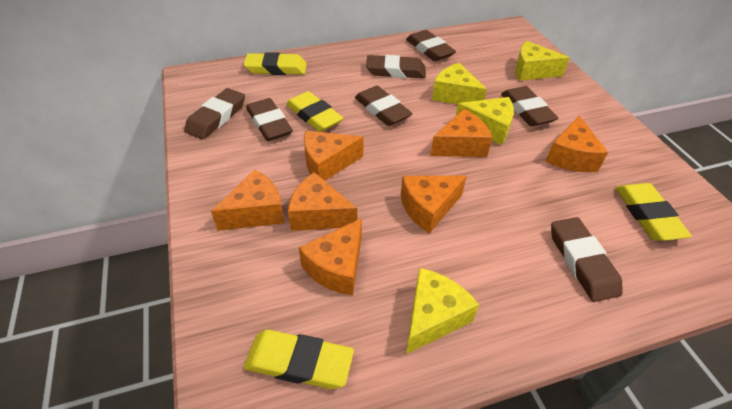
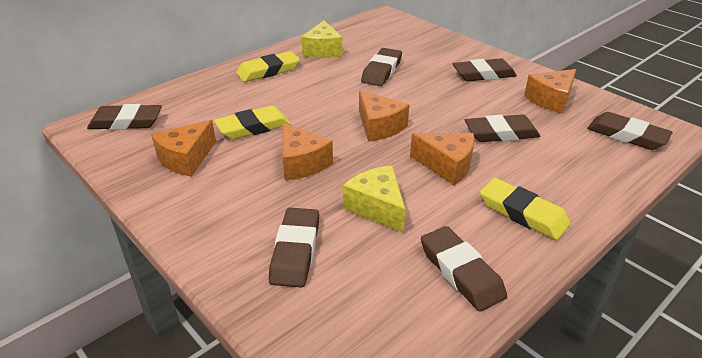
orange cheese: [211,169,285,231] [288,172,357,231] [298,218,362,295] [304,131,364,181] [401,176,467,234] [430,109,493,157] [545,115,608,172] = 7 -> [151,120,216,177] [283,122,333,180] [359,90,409,142] [410,133,475,185] [524,69,576,114] = 5
yellow cheese: [406,268,479,354] [432,63,487,104] [456,97,514,145] [515,41,570,81] = 4 -> [301,20,343,58] [343,165,405,233] = 2
yellow eraser: [243,52,307,75] [244,330,354,389] [286,91,344,132] [616,183,692,241] = 4 -> [214,106,291,140] [236,51,300,82] [480,178,571,240] = 3

